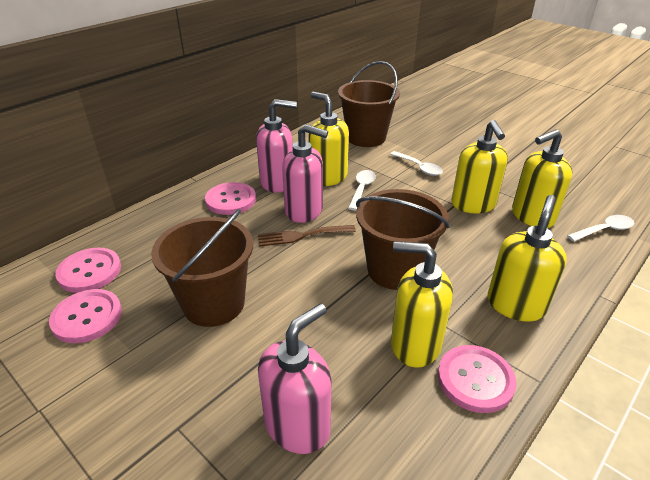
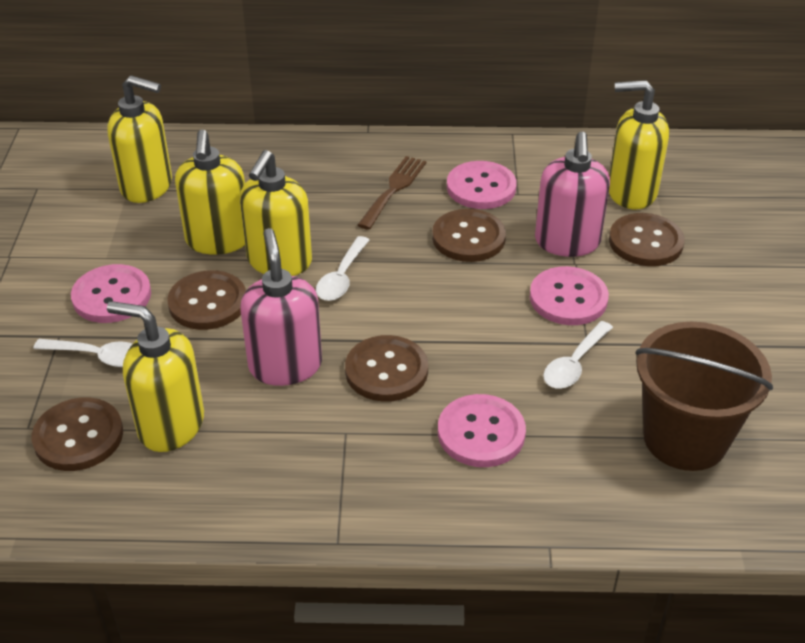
brown bucket: [151,209,253,327] [338,61,400,147] [356,189,450,290] = 3 -> [635,322,773,471] = 1
brown button: none = 0 -> [32,398,123,471] [167,270,246,330] [345,335,428,402] [432,209,506,262] [609,213,685,266] = 5
pink soap dispenser: [256,99,297,192] [258,304,331,454] [282,124,328,223] = 3 -> [240,228,322,386] [535,131,610,257] = 2

